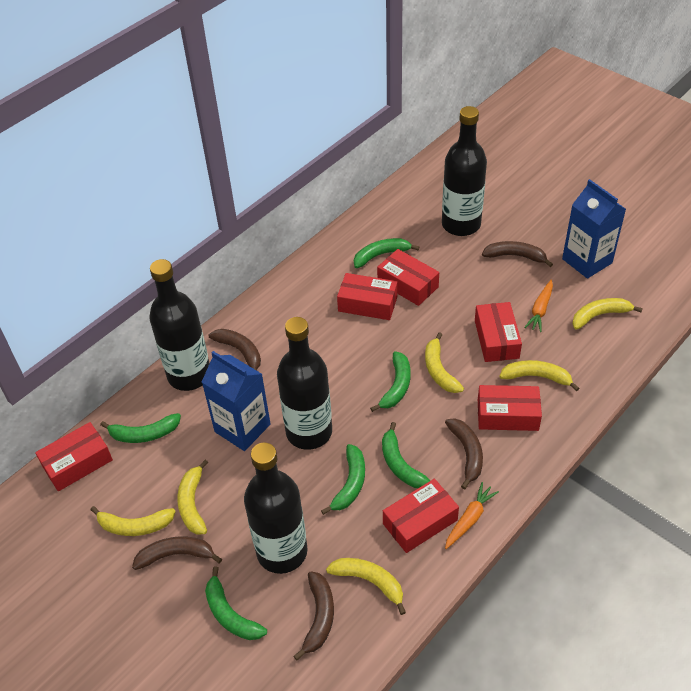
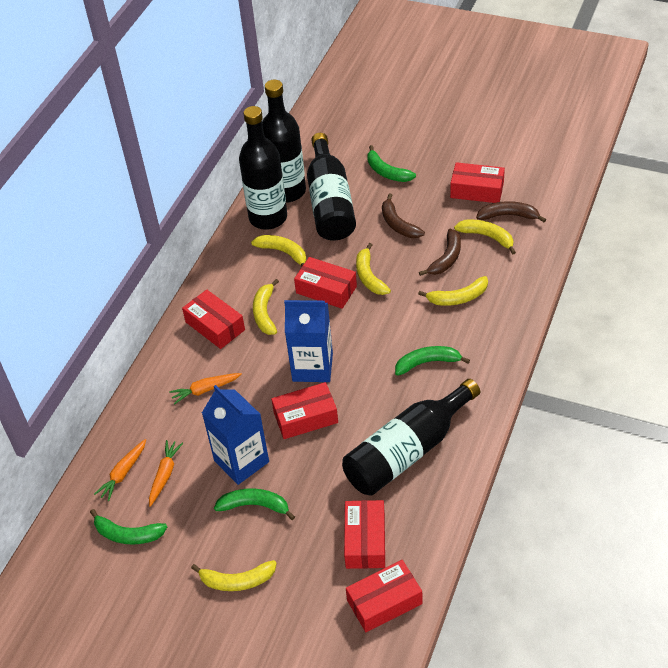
brown banana: [132,536,222,570] [209,329,261,370] [294,571,334,660] [445,418,483,490] [482,241,553,267] = 5 -> [382,193,425,238] [419,229,461,276] [476,201,546,222] = 3
green banana: [100,413,181,443] [205,567,267,640] [321,444,365,515] [354,238,419,268] [370,351,410,412] [382,422,431,488] = 6 -> [90,509,167,545] [214,488,295,520] [367,145,416,182] [395,346,470,376] = 4
orange carrot: [445,482,499,549] [524,280,553,332] = 2 -> [94,439,146,501] [149,440,183,507] [169,373,242,404] = 3

